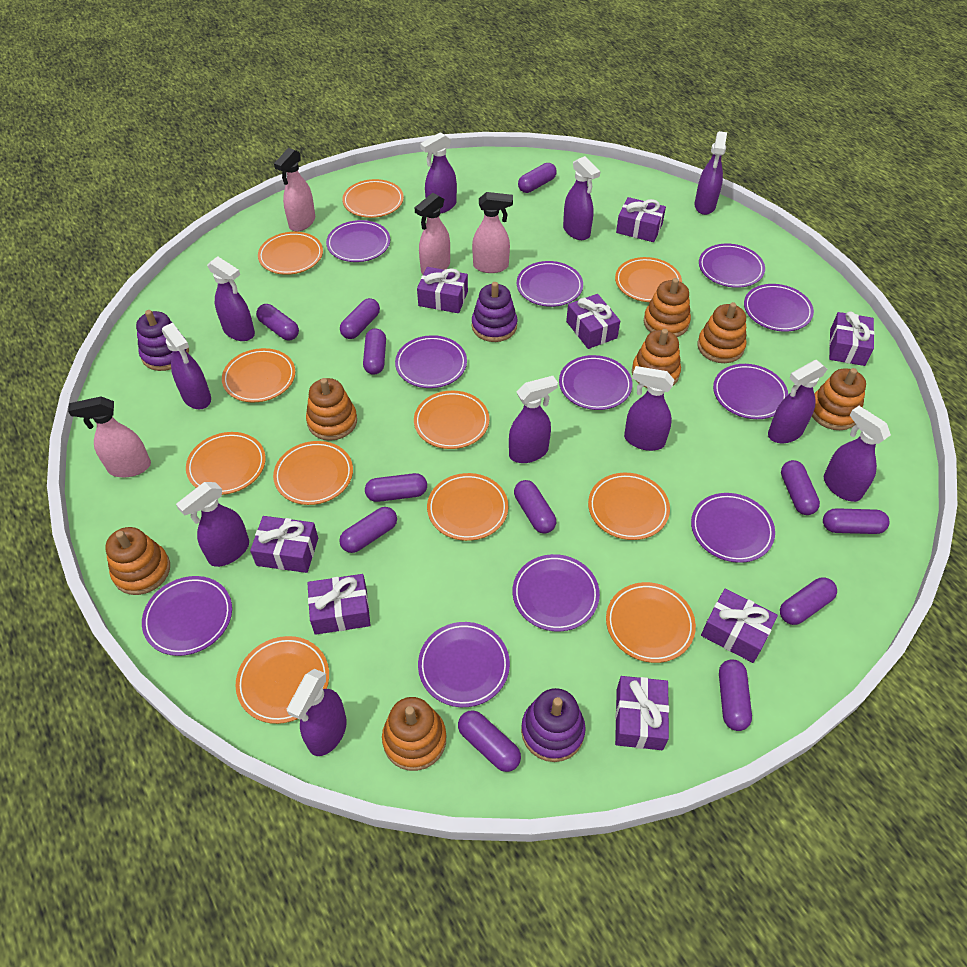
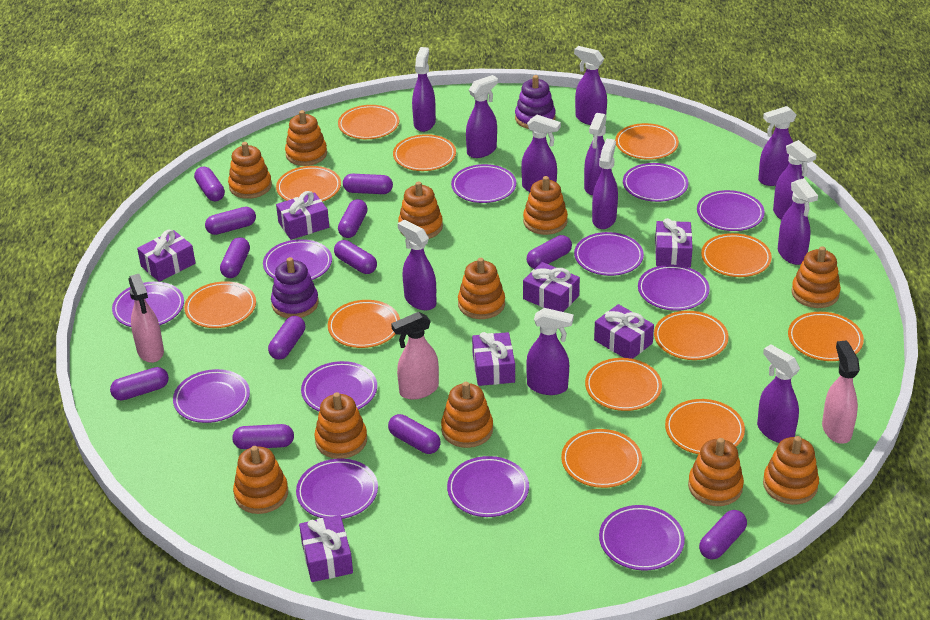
orange plate: [186,432,266,495] [222,348,295,402] [236,636,329,724] [258,232,323,275] [273,441,353,505] [342,179,404,218] [414,391,489,449] [427,473,508,541] [588,473,670,540] [606,582,696,663] [615,257,682,302] = 11 -> [184,281,256,328] [276,166,341,202] [328,300,400,348] [338,105,399,139] [393,134,456,171] [561,429,642,488] [585,358,662,411] [615,123,679,160] [654,311,729,360] [665,399,745,454] [701,233,772,277] [788,312,864,361] = 12
orange stacking toy: [105,527,170,595] [306,378,357,441] [382,697,446,771] [632,329,681,388] [644,278,691,337] [697,302,746,363] [812,368,866,430] = 7 -> [228,142,272,199] [233,446,288,514] [285,110,327,166] [314,392,367,459] [398,181,443,239] [441,382,493,448] [458,258,505,319] [523,176,568,235] [688,438,744,506] [763,436,819,505] [791,246,841,308] = 11
pink spray bottle: [68,396,151,477] [274,148,315,232] [415,193,450,274] [472,192,513,273] = 4 -> [128,274,164,363] [391,312,439,399] [822,340,860,444] = 3
purple gift: [250,516,318,573] [308,574,370,635] [417,267,468,313] [566,294,620,349] [615,676,669,750] [616,197,666,242] [701,589,778,663] [829,311,875,366] = 8 -> [137,230,195,282] [276,191,329,240] [299,515,353,582] [472,332,515,386] [523,262,580,312] [594,304,654,359] [655,218,693,267] = 7
purple plate: [142,576,232,656] [326,220,390,262] [395,335,467,388] [418,622,510,707] [513,554,600,631] [517,261,583,307] [559,355,632,410] [691,493,775,563] [699,244,765,288] [713,364,788,419] [744,284,814,332] = 11 -> [112,282,184,327] [173,369,250,423] [263,239,332,280] [296,459,378,519] [301,361,377,412] [447,456,529,517] [451,164,516,203] [574,232,644,276] [599,505,685,570] [623,163,688,202] [638,265,710,311] [697,190,765,231] = 12
purple spray bottle: [162,323,211,409] [176,482,249,567] [207,256,255,341] [287,669,347,756] [420,132,457,214] [509,376,558,463] [563,156,600,240] [624,366,674,451] [694,131,727,215] [768,360,827,443] [824,406,891,502] = 11 -> [398,220,436,310] [412,47,436,132] [466,75,498,158] [521,115,561,192] [526,308,574,395] [574,46,607,125] [584,113,607,195] [592,138,618,229] [757,344,800,443] [758,106,797,186] [773,140,817,220] [778,178,818,265] = 12
purple stacking toy: [136,310,189,371] [472,282,518,342] [521,688,586,762] = 3 -> [271,257,319,318] [515,75,556,129] = 2

